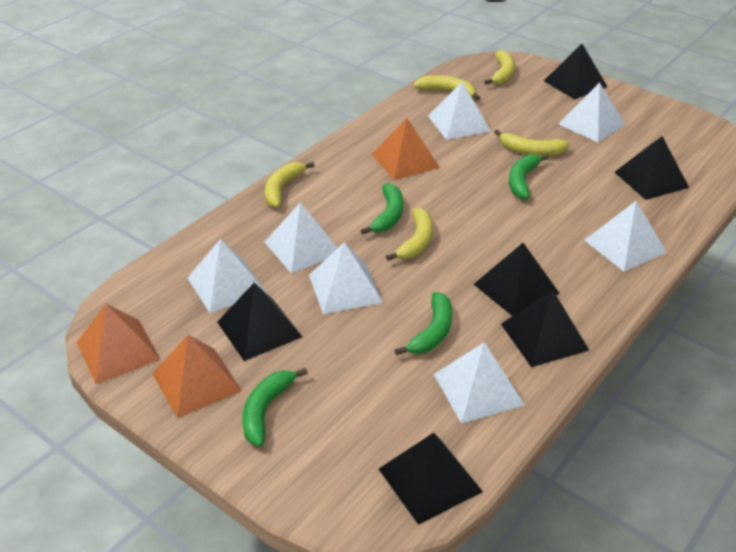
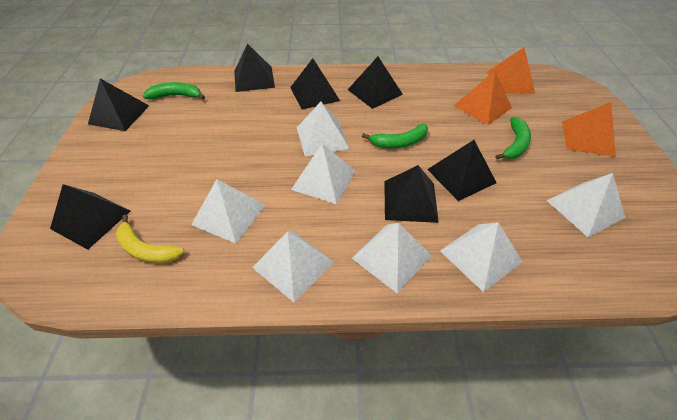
black pyramid: [217,282,302,361] [379,433,483,525] [474,243,560,316] [501,290,589,367] [544,44,607,100] [614,136,689,200] = 6 -> [50,184,130,250] [88,78,149,131] [234,43,275,92] [290,58,340,110] [348,57,403,109] [384,165,439,223] [427,140,497,201] = 7
green banana: [242,368,308,447] [360,183,403,234] [395,292,452,355] [509,154,549,199] = 4 -> [143,82,205,100] [362,124,428,148] [496,117,531,159] = 3
yellow banana: [265,162,315,207] [386,208,433,261] [413,75,480,100] [484,50,515,85] [494,130,570,156] = 5 -> [116,215,184,264] = 1

